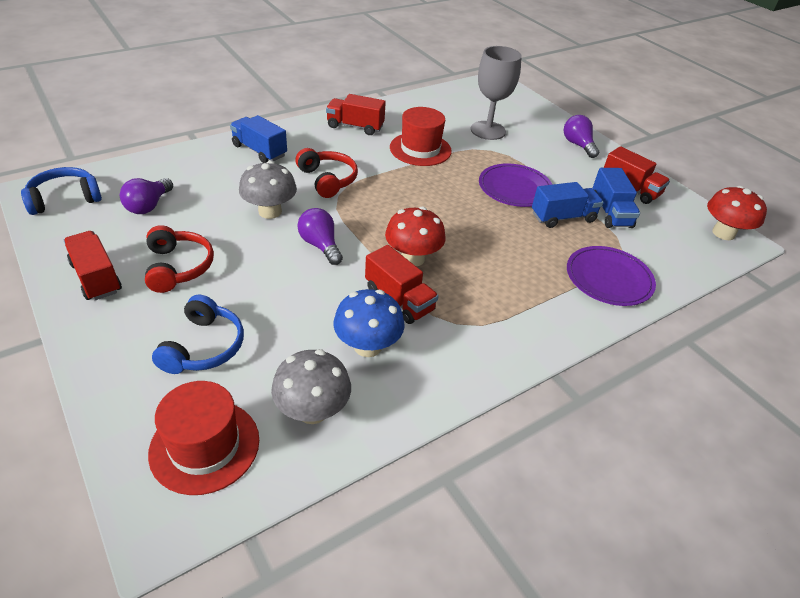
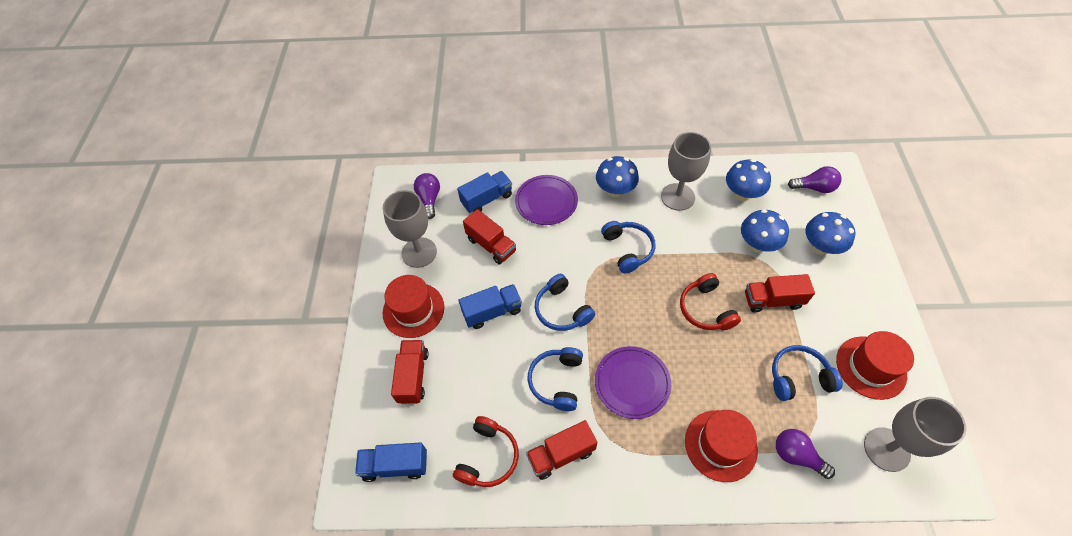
blue headphones: [21,167,102,215] [152,295,244,374] = 2 -> [527,347,583,411] [535,274,595,331] [601,221,656,273] [772,345,843,401] = 4
blue mushroom: [333,289,405,357] = 1 -> [596,156,639,198] [726,159,771,201] [741,209,789,253] [805,212,856,255] = 4
grey goblet: [471,46,522,140] = 1 -> [383,190,437,268] [661,132,711,211] [864,397,967,472] = 3
grey mushroom: [239,161,297,219] [271,349,351,424] = 2 -> none = 0
red hat: [148,381,259,495] [390,107,452,166] = 2 -> [383,275,444,338] [685,410,758,482] [836,331,914,400] = 3
red mushroom: [385,207,446,266] [707,186,767,240] = 2 -> none = 0

